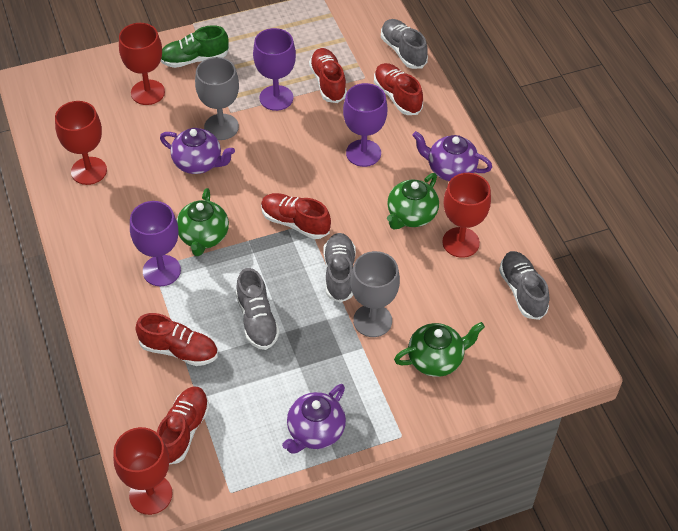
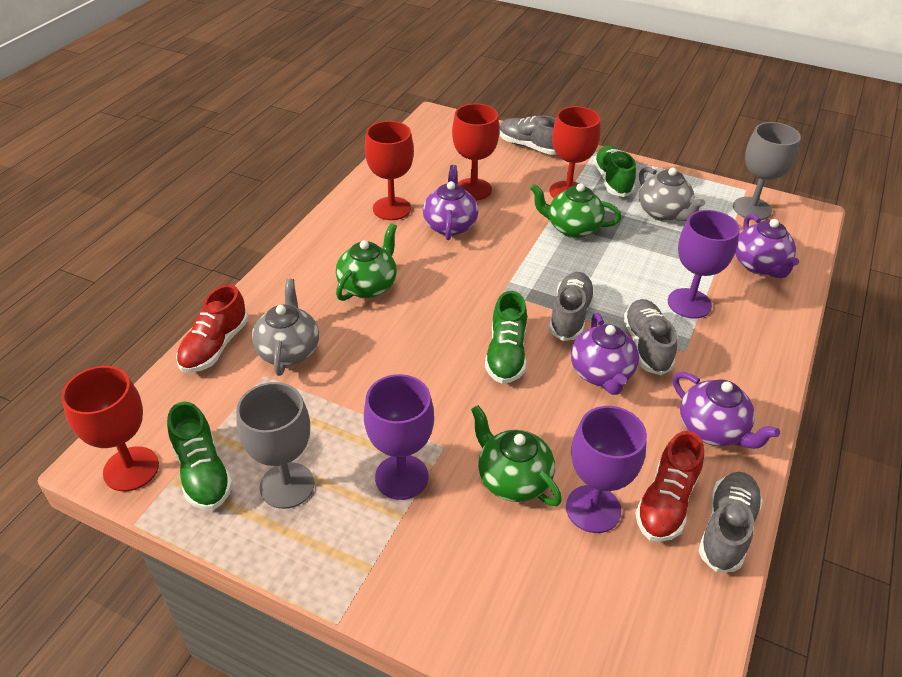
green shoe: [161,25,229,68] = 1 -> [167,402,233,510] [485,291,527,384] [593,145,636,197] = 3
grey teapot: none = 0 -> [252,279,319,376] [639,167,705,221] = 2
purple teapot: [160,128,235,174] [282,384,346,454] [412,131,492,181] = 3 -> [423,165,478,240] [571,313,639,395] [673,372,780,449] [735,214,799,278] = 4
red shoe: [136,313,218,366] [157,386,210,464] [261,193,331,239] [309,48,347,103] [374,63,423,115] = 5 -> [176,284,248,373] [635,431,704,542] = 2

